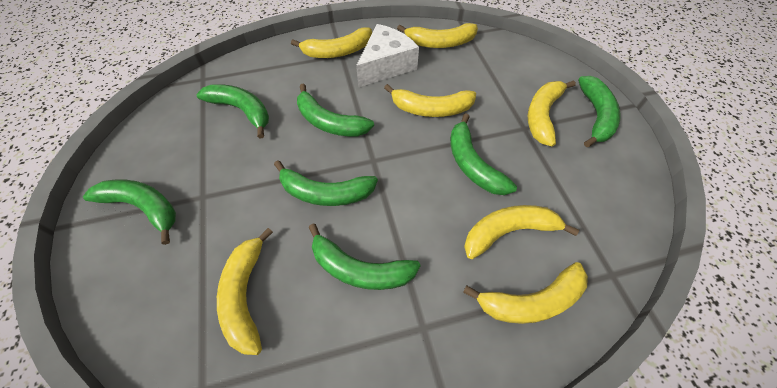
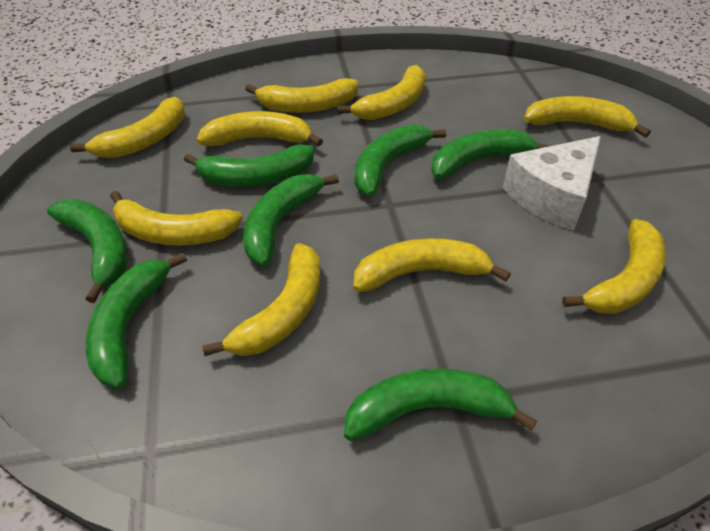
yellow banana: [217,228,273,355] [291,27,372,58] [384,84,476,117] [397,23,478,48] [463,262,588,324] [464,205,579,259] [528,80,576,147] = 7 -> [70,97,185,158] [110,191,243,246] [197,111,323,147] [202,243,321,356] [245,78,358,113] [337,65,426,120] [353,238,511,292] [524,96,651,138] [562,219,666,314] = 9

